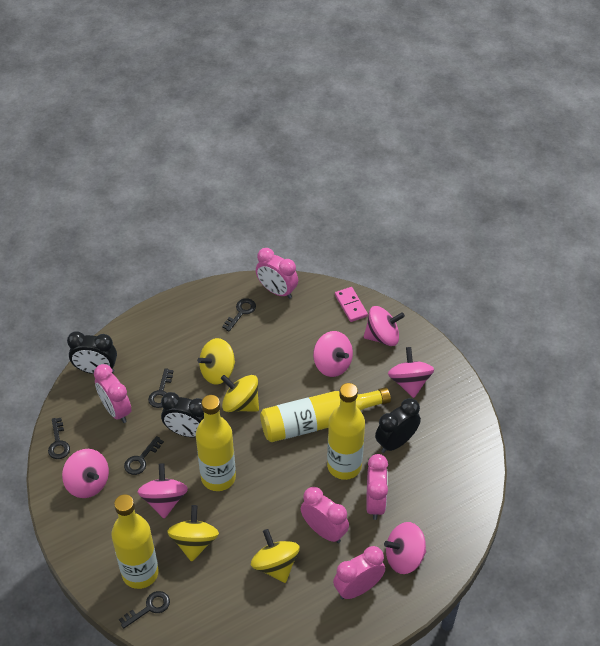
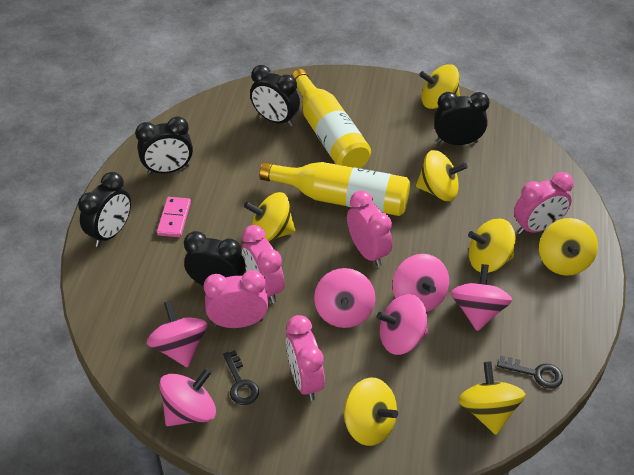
black clock: [67,331,117,374] [161,392,204,438] [375,398,421,453] = 3 -> [78,172,131,247] [135,116,193,174] [184,231,246,286] [250,65,300,127] [434,92,490,145] = 5
black key: [48,418,70,459] [119,591,170,629] [124,436,164,475] [148,368,173,408] [222,298,256,331] = 5 -> [223,350,259,405] [497,356,563,389] = 2
yellow bottle: [111,494,159,589] [196,395,236,491] [260,387,391,442] [327,383,365,480] = 4 -> [259,162,410,216] [291,69,371,168] = 2
yellow spinning top: [167,505,219,562] [197,338,235,384] [221,375,259,412] [251,529,300,583] = 4 -> [244,192,295,242] [344,378,398,446] [416,150,468,201] [419,64,460,109] [458,361,525,435] [468,218,515,273] [539,218,598,276] = 7

